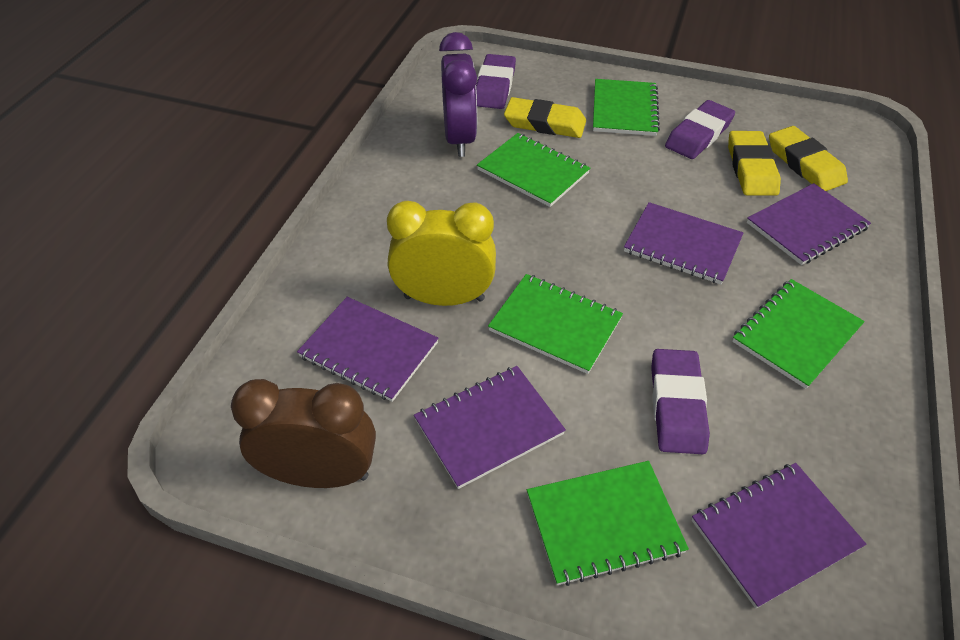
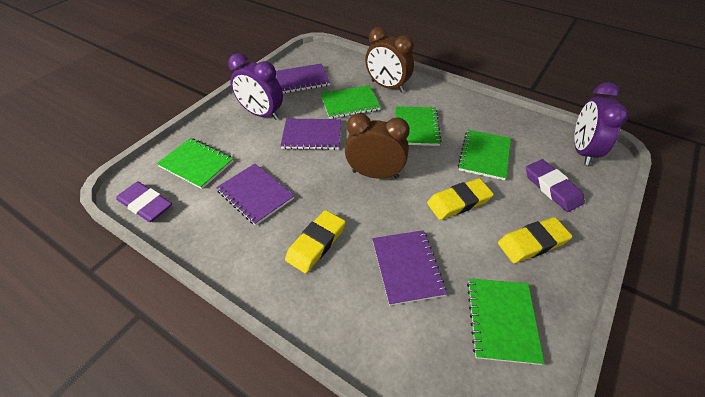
brown clock: [231,379,376,488] = 1 -> [345,113,410,179] [365,27,414,93] = 2
purple clock: [439,32,477,157] = 1 -> [228,53,283,120] [574,82,629,165] = 2
purple eraser: [476,54,516,109] [651,349,710,454] [665,100,735,159] = 3 -> [116,182,172,222] [526,159,585,212] = 2
purple notebook: [297,297,438,402] [414,366,566,489] [624,202,744,285] [692,463,866,608] [747,183,871,265] = 5 -> [216,164,294,226] [276,63,330,94] [280,119,341,150] [372,230,447,306] = 4
yellow clock: [387,201,496,306] = 1 -> none = 0

